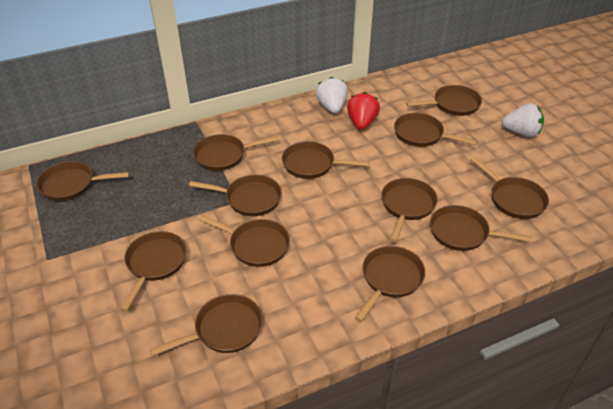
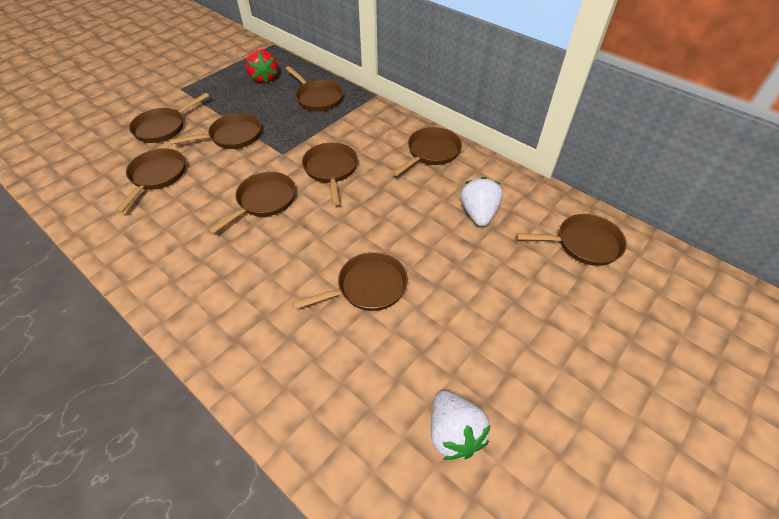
brown pan: [36,161,129,201] [120,231,187,311] [150,294,263,356] [189,175,282,216] [193,134,279,171] [197,214,290,267] [282,141,370,179] [355,246,425,322] [381,178,438,242] [394,113,477,147] [406,85,482,116] [430,205,533,251] [470,157,549,219] = 13 -> [115,148,185,213] [129,93,209,143] [170,113,261,149] [208,172,296,234] [285,66,343,111] [292,252,408,311] [302,142,358,205] [392,127,462,176] [516,214,627,266] = 9

